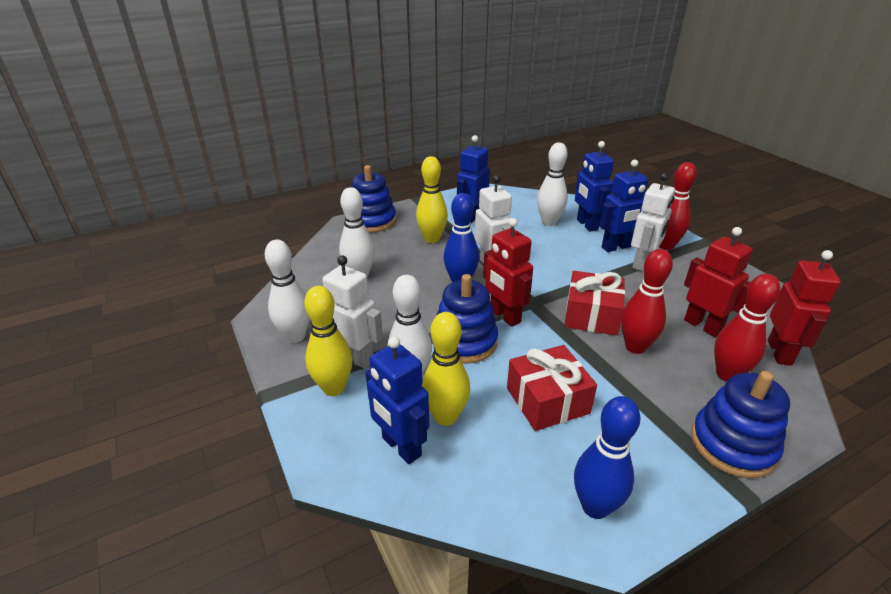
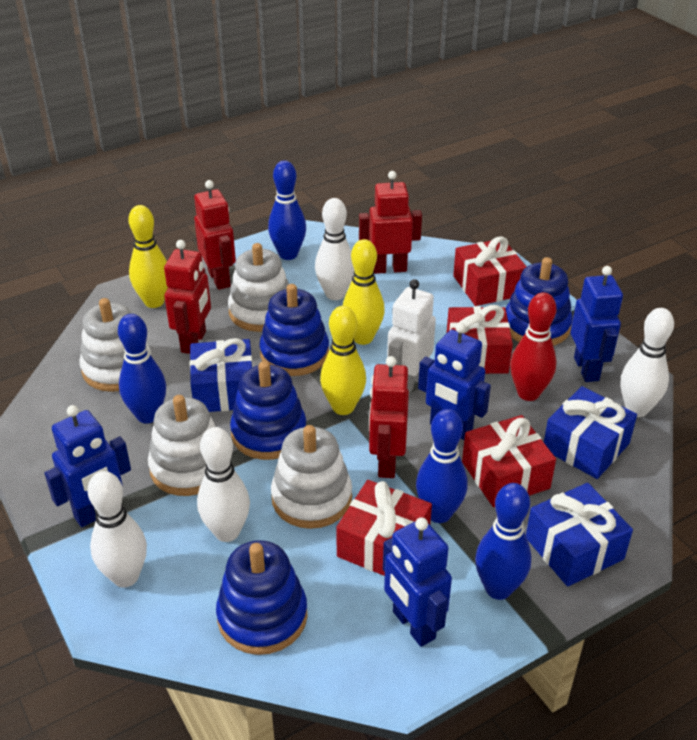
blue bowling pin: [443,193,479,282] [574,396,640,519] = 2 -> [118,314,166,424] [268,160,306,260] [416,409,467,523] [475,483,532,600] = 4
blue gift: none = 0 -> [190,338,253,412] [526,483,633,587] [544,386,637,479] = 3
blue stacking toy: [352,165,396,232] [432,274,498,364] [691,371,790,478] = 3 -> [216,540,308,655] [230,361,306,460] [259,284,329,376] [506,257,573,346] = 4
red bowling pin: [621,249,673,354] [659,162,697,250] [714,274,780,382] = 3 -> [510,292,557,401] = 1
red gift: [507,345,597,431] [564,271,625,336] = 2 -> [336,480,432,576] [446,305,513,374] [453,236,527,306] [462,415,556,507] = 4
red robot: [483,218,533,327] [684,227,753,337] [768,250,841,366] = 3 -> [164,240,211,354] [194,180,236,290] [359,171,422,274] [369,356,409,478] = 4
white robot: [322,255,383,369] [475,175,512,264] [631,173,675,271] = 3 -> [387,279,436,394] = 1
white stacking toy: none = 0 -> [79,298,151,392] [148,395,215,496] [228,243,289,332] [271,425,352,529] = 4

